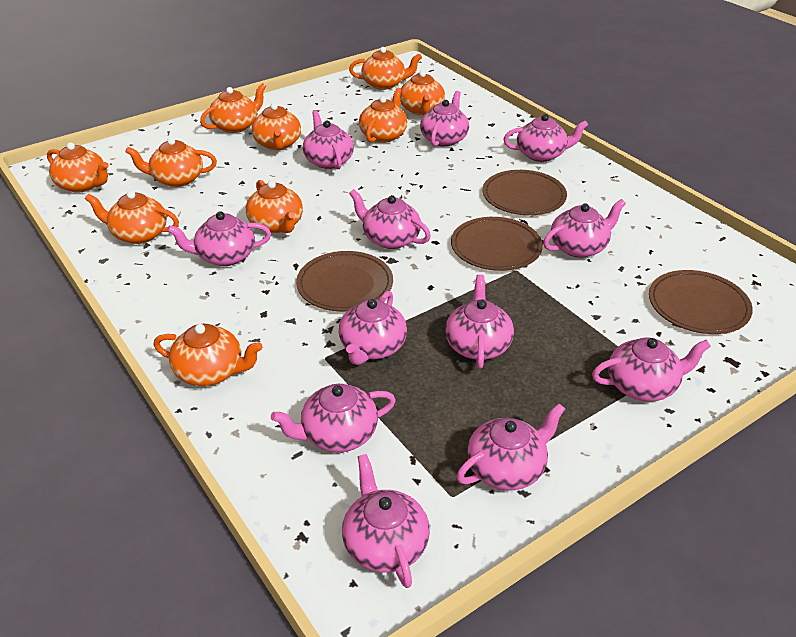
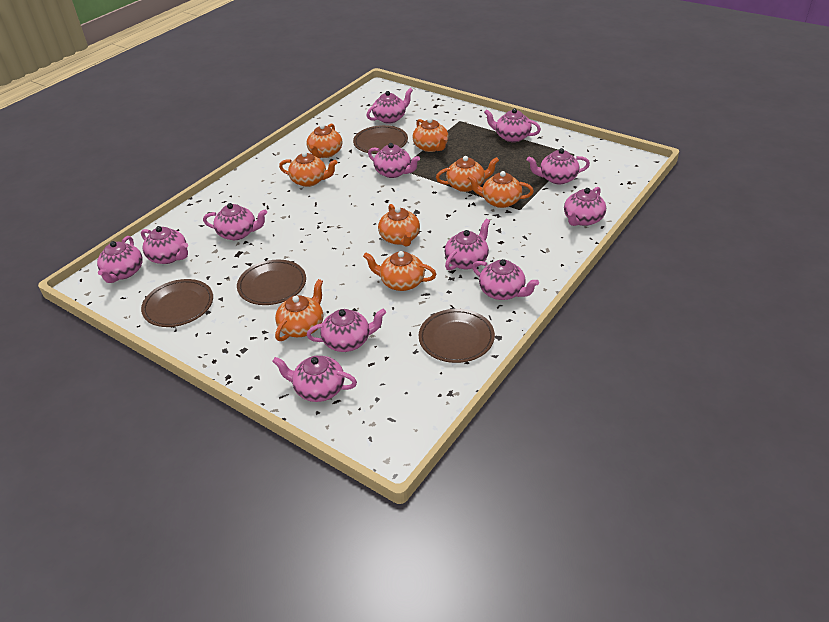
orange teapot: [47,142,109,193] [85,191,179,244] [125,137,217,187] [154,324,262,386] [200,83,266,133] [246,180,303,233] [251,103,301,150] [349,47,422,90] [359,88,407,143] [400,71,445,115] = 10 -> [275,279,323,341] [279,152,338,187] [307,124,342,158] [363,251,436,291] [378,204,420,246] [413,118,448,152] [436,156,499,192] [467,171,534,208] = 8

